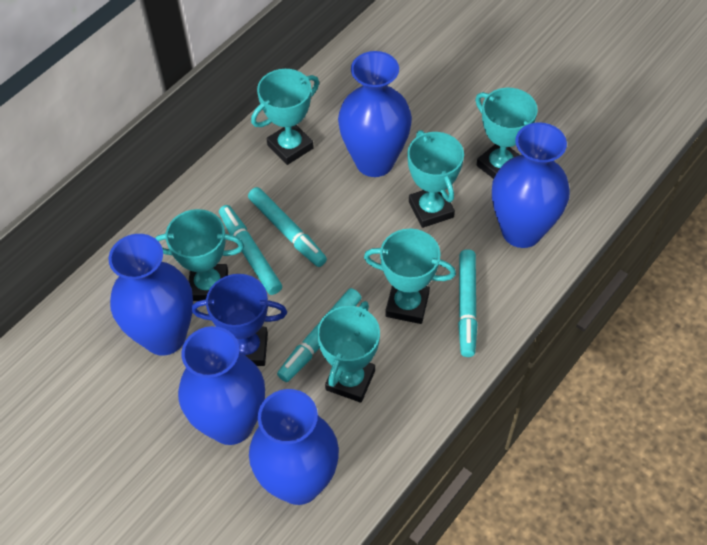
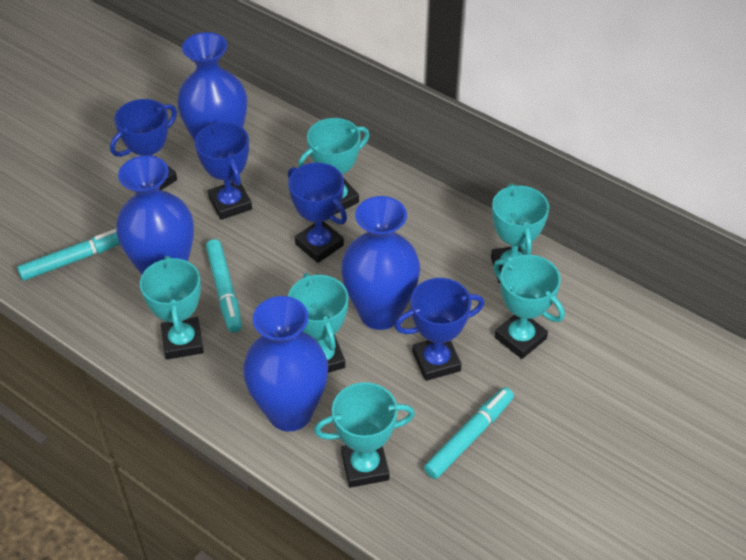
blue trophy: [191,274,287,366] = 1 -> [110,99,177,190] [195,122,252,220] [288,163,347,263] [395,278,484,381] = 4
blue vase: [109,234,193,356] [178,326,265,445] [249,389,339,505] [338,51,412,177] [492,122,570,248] = 5 -> [116,155,194,274] [177,32,247,141] [243,296,328,432] [341,196,420,330] = 4
turquoise marker: [219,205,282,295] [248,187,327,267] [277,288,362,382] [458,249,477,357] = 4 -> [17,229,120,281] [206,239,242,333] [424,387,514,479] = 3

